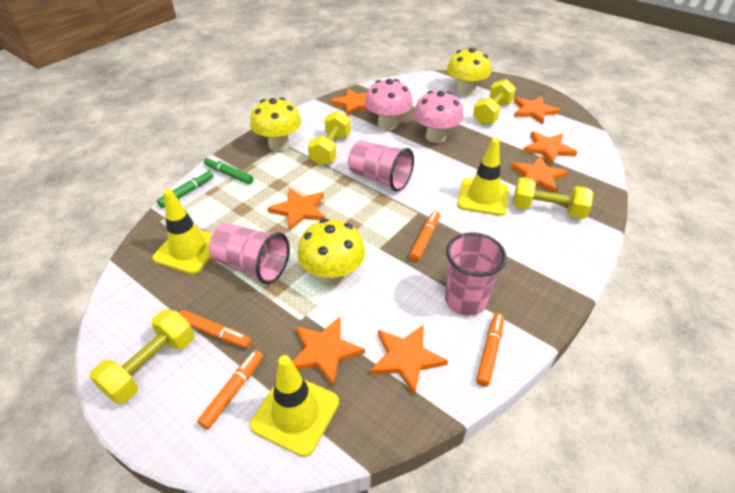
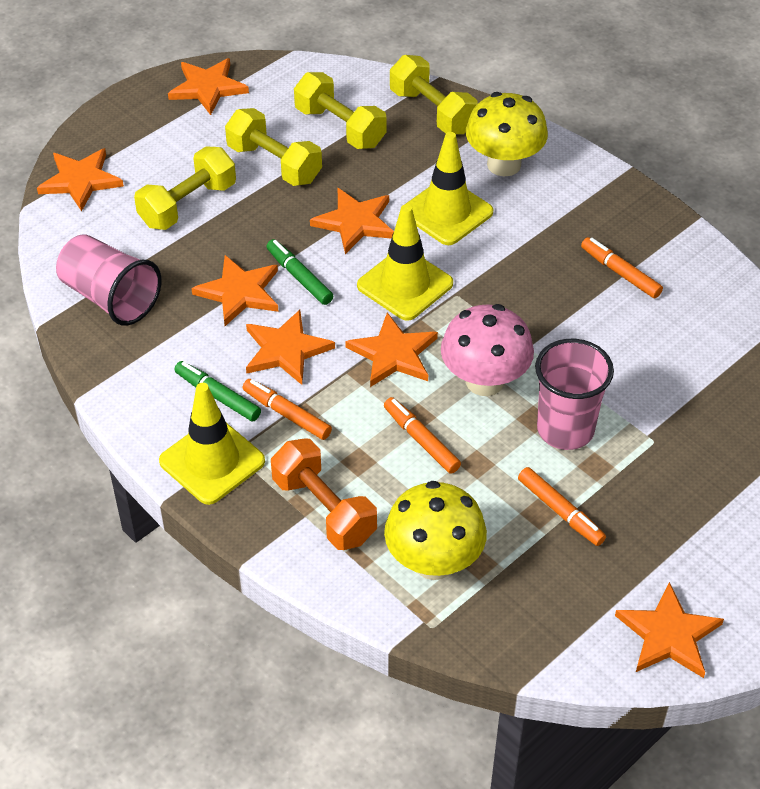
orange dumbbell: none = 0 -> [271,439,377,550] = 1
pink cup: [209,223,290,284] [348,140,414,192] [445,232,507,316] = 3 -> [56,234,161,326] [535,339,614,450] = 2
pink mushroom: [365,79,413,130] [414,91,464,143] = 2 -> [441,304,534,396] = 1
yellow mushroom: [250,97,301,151] [297,219,365,286] [447,48,491,96] = 3 -> [384,481,487,580] [466,92,548,176] = 2

